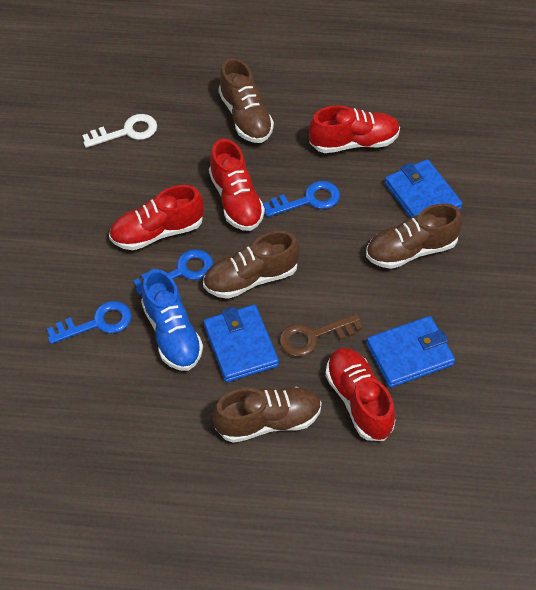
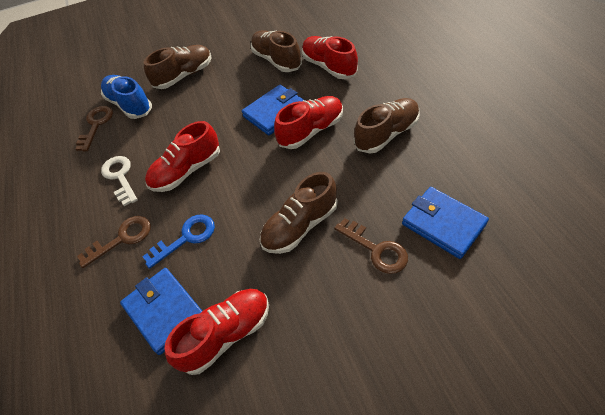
blue key: [47,301,132,344] [133,249,213,295] [263,181,340,217] = 3 -> [142,214,215,269] = 1
brown key: [279,314,363,357] = 1 -> [75,106,113,152] [77,216,151,268] [334,218,408,274] = 3

